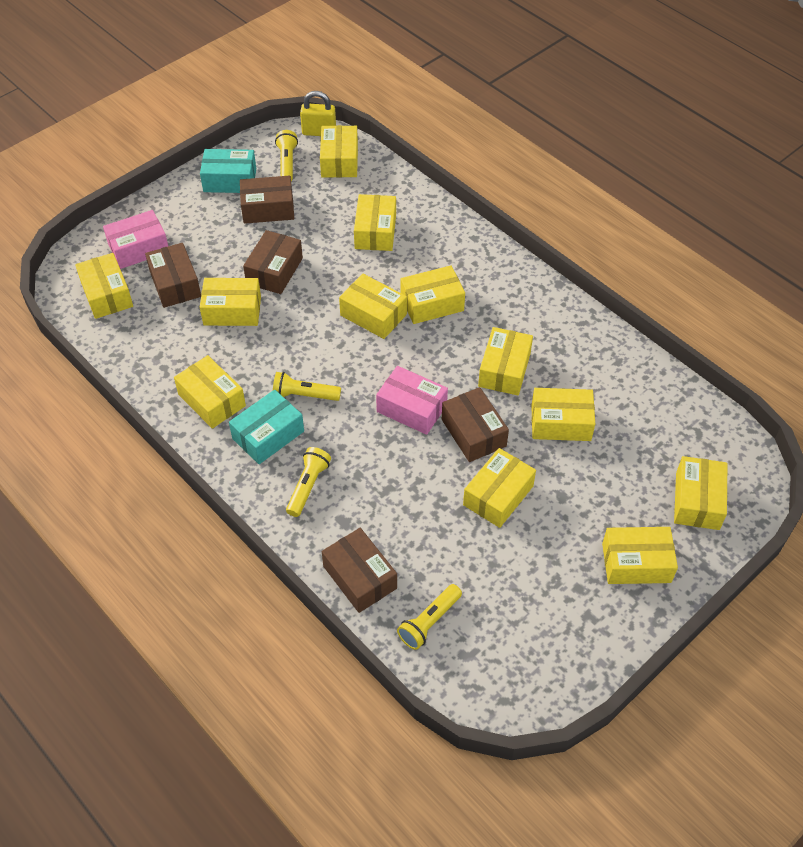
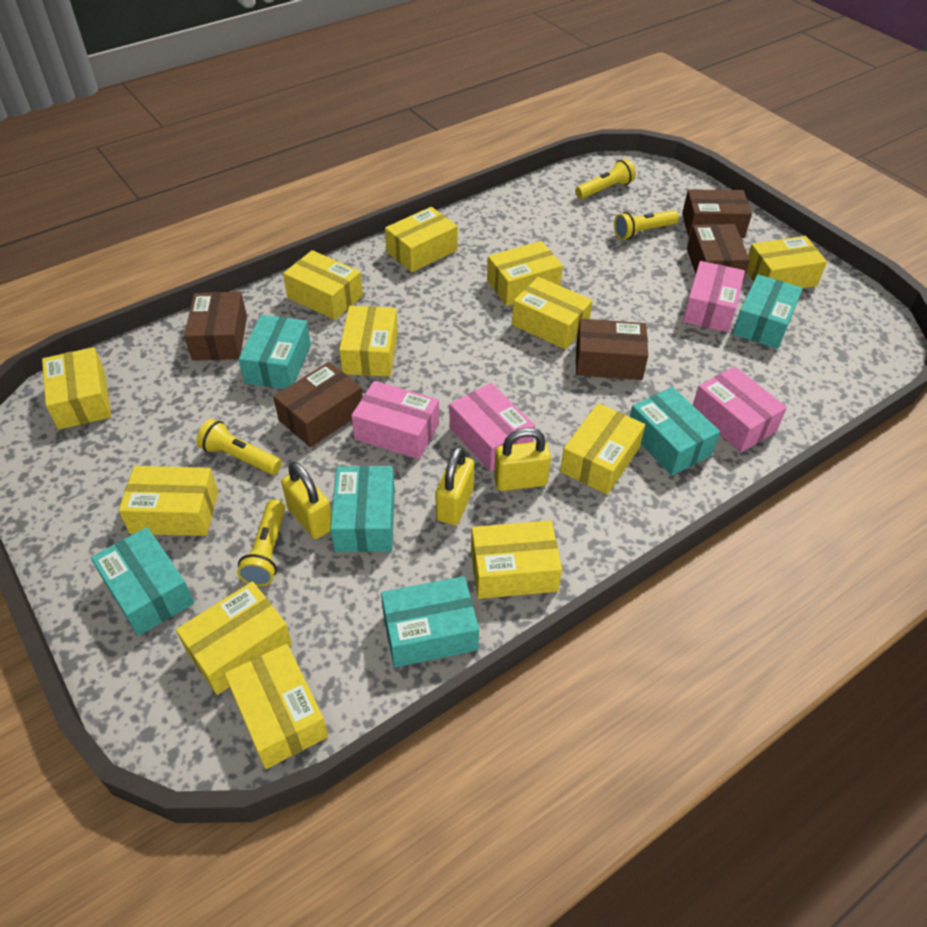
pink box: [103,210,168,269] [376,366,448,435] = 2 -> [351,381,439,459] [449,383,535,472] [683,261,745,332] [693,366,787,452] = 4
turquoise box: [200,149,256,193] [229,390,304,464] = 2 -> [91,527,194,636] [239,315,311,389] [330,466,395,552] [381,576,479,667] [630,387,720,476] [733,274,803,349] = 6
yellow padlock: [300,91,336,136] = 1 -> [281,462,332,539] [435,446,474,525] [494,428,551,491] = 3

